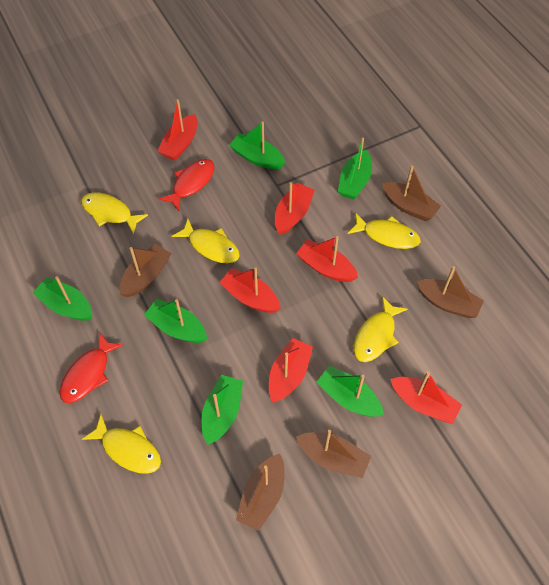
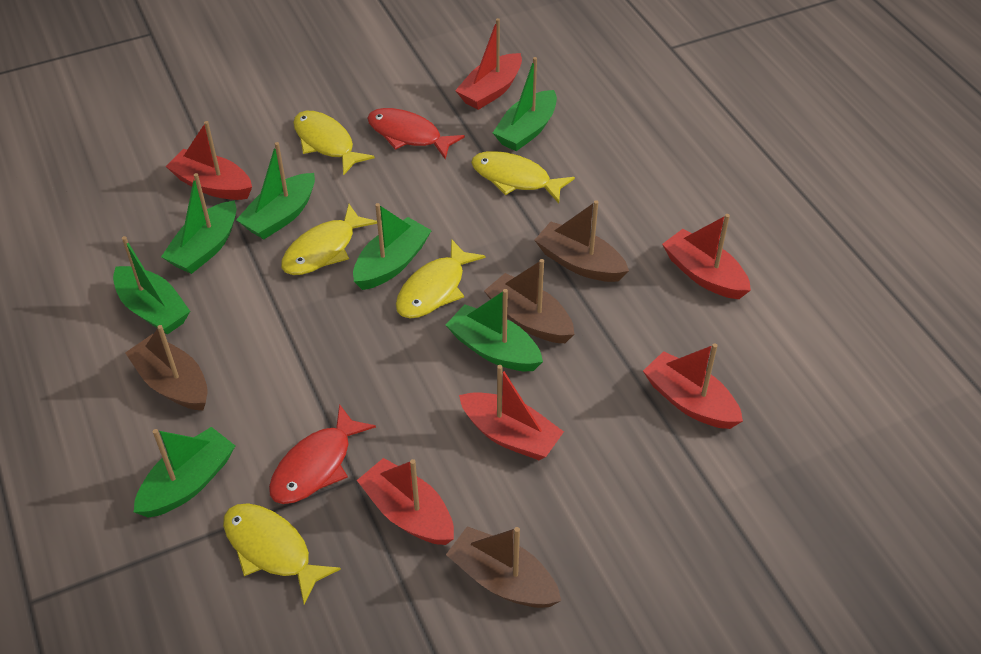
brown boat: [119,244,172,297] [236,454,284,531] [296,430,371,478] [382,165,441,221] [416,266,484,318] = 5 -> [125,325,208,410] [446,526,561,608] [484,259,574,343] [535,200,629,282] = 4
green boat: [32,276,92,321] [144,299,207,343] [202,375,243,445] [229,121,285,169] [317,365,384,417] [338,138,372,200] = 6 -> [113,236,190,334] [134,427,235,518] [161,173,237,274] [236,142,315,240] [353,203,432,290] [446,289,543,371] [493,57,557,151] = 7

